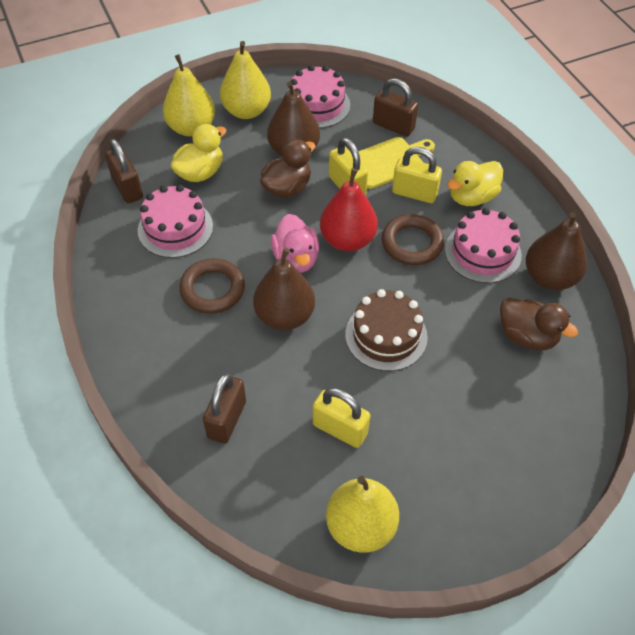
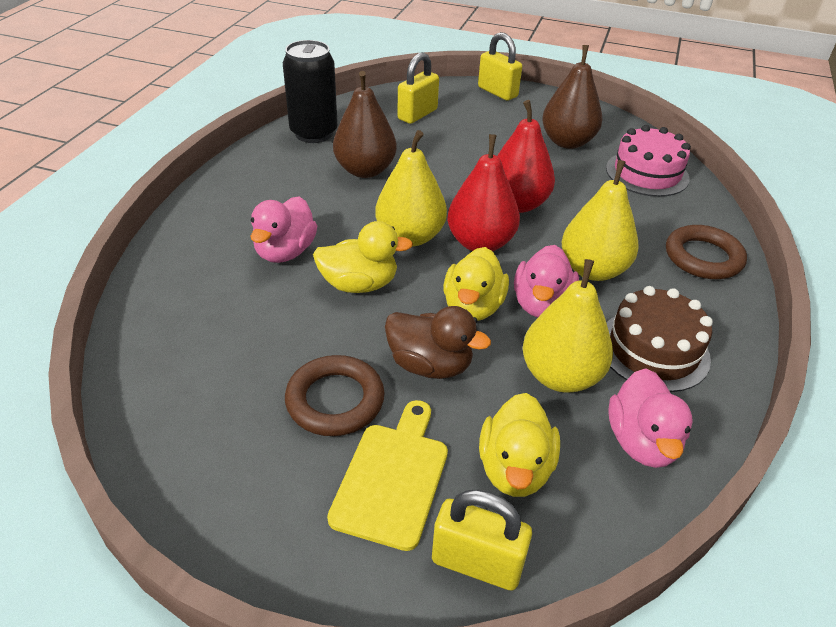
black can: none = 0 -> [283,40,338,143] = 1
brown duck: [260,139,316,198] [500,298,578,350] = 2 -> [385,306,491,379] = 1
brown padlock: [105,139,143,204] [203,373,246,444] [373,78,418,137] = 3 -> none = 0
brown pear: [253,248,315,330] [267,81,320,157] [526,212,587,290] = 3 -> [333,71,397,178] [542,45,603,149] = 2
pink cake: [138,185,213,258] [291,65,350,128] [445,208,522,283] = 3 -> [606,125,691,197] = 1
pink duck: [271,214,319,273] = 1 -> [250,196,317,263] [514,245,579,318] [608,368,693,468] = 3
red pear: [320,168,378,251] = 1 -> [447,134,520,251] [497,100,555,213] = 2
yellow duck: [171,124,226,182] [447,161,503,206] = 2 -> [313,221,413,293] [443,247,509,321] [479,393,560,497] = 3

